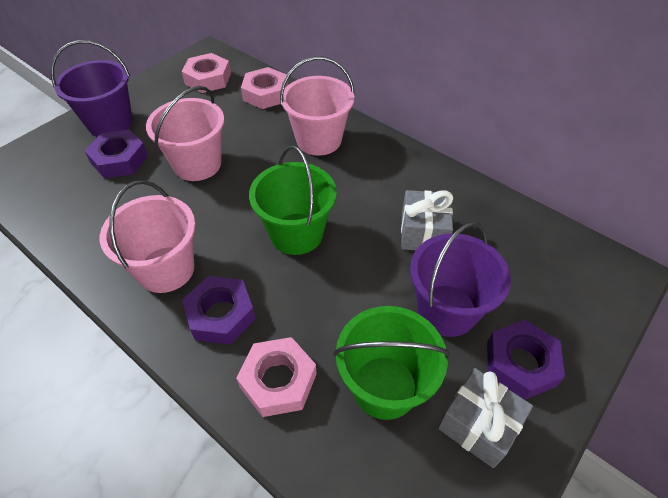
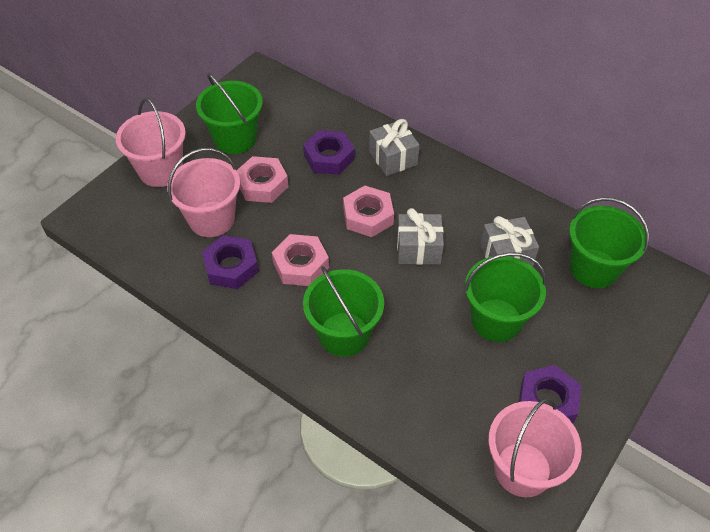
green bucket: [249,145,337,255] [334,306,451,420] = 2 -> [196,73,263,154] [303,266,384,357] [464,252,546,342] [569,197,649,288] = 4
grey gift: [401,190,453,250] [438,368,533,468] = 2 -> [369,119,420,176] [397,208,444,265] [480,216,539,266] = 3
purple bucket: [51,40,133,137] [410,222,511,337] = 2 -> none = 0

